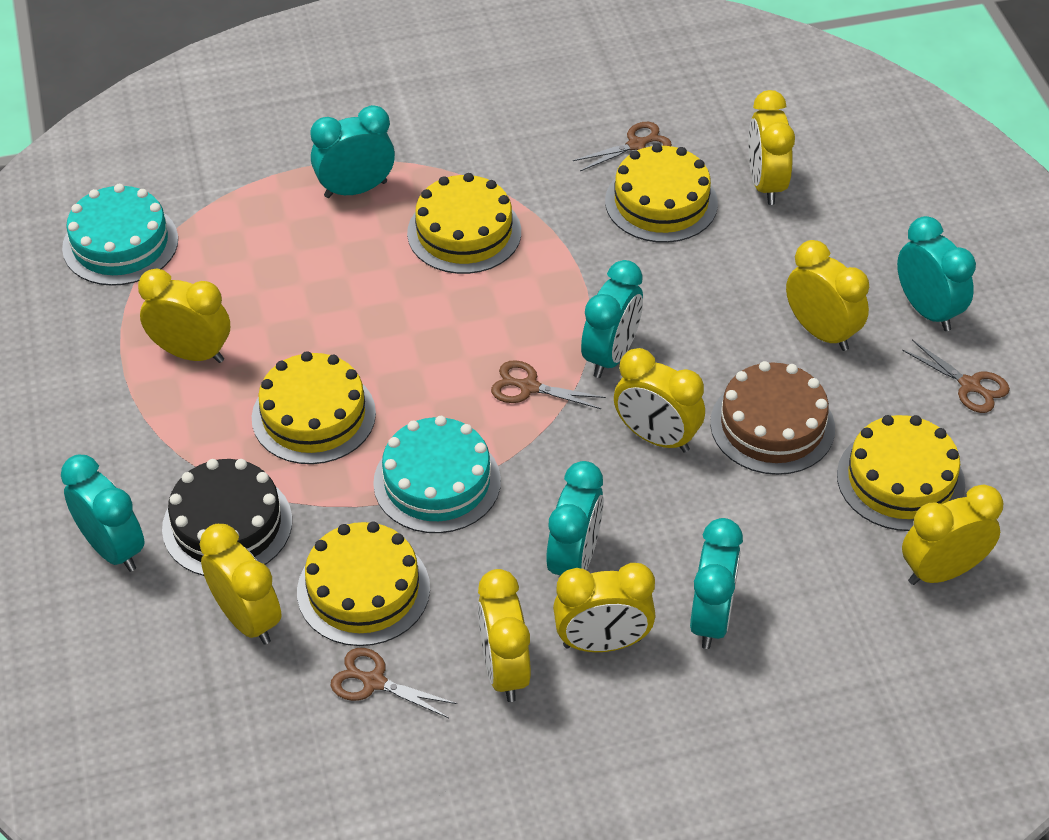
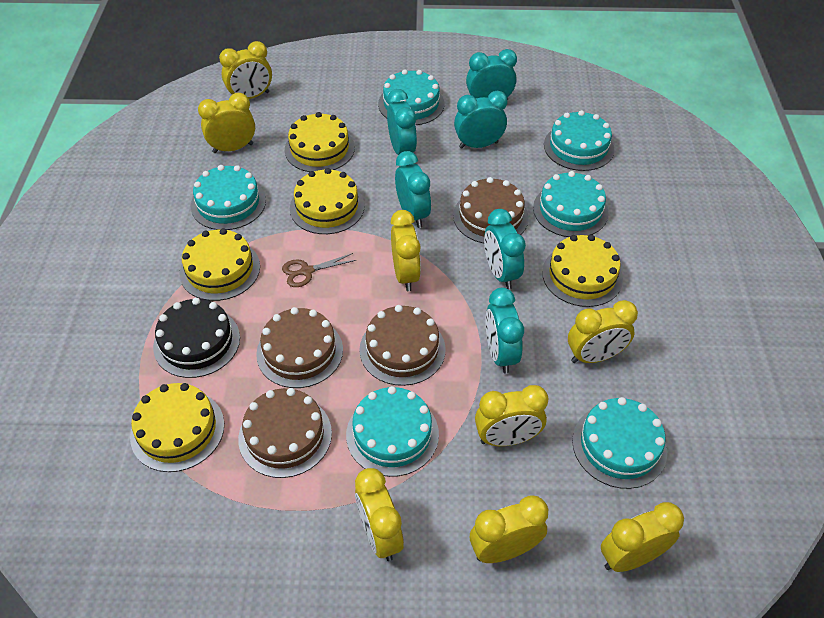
brown cake: [710,361,835,475] = 1 -> [238,388,332,478] [256,307,343,388] [359,305,445,386] [453,177,529,244] = 4
brown scissors: [331,648,457,718] [491,360,606,409] [573,122,672,171] [902,340,1010,413] = 4 -> [282,253,356,287] = 1
turquoise cake: [62,184,178,286] [373,416,501,533] = 2 -> [191,165,266,230] [346,386,439,477] [378,69,444,125] [533,171,609,237] [544,110,614,171] [572,397,667,489] = 6

